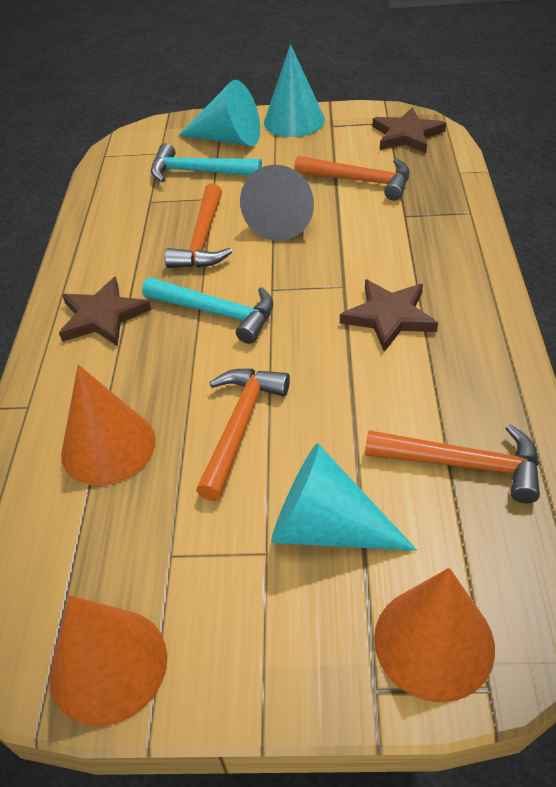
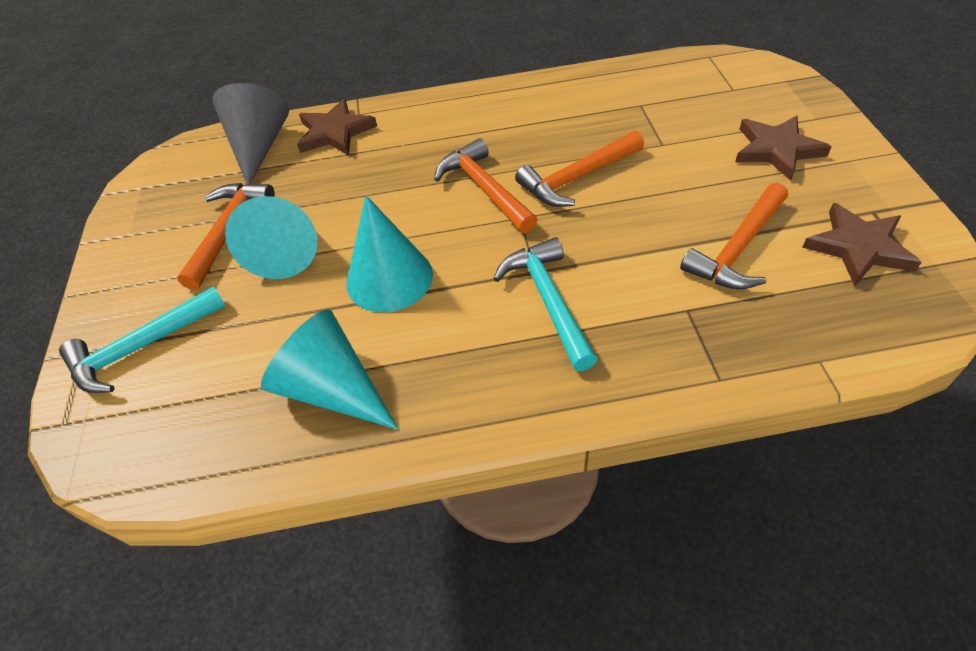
orange cone: [49,595,167,726] [61,365,156,486] [374,568,495,702] = 3 -> none = 0

